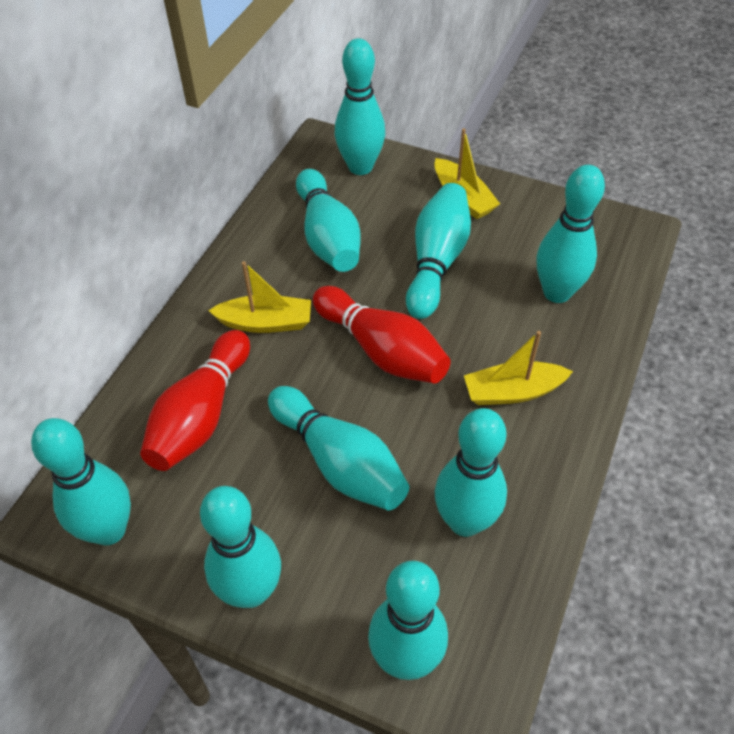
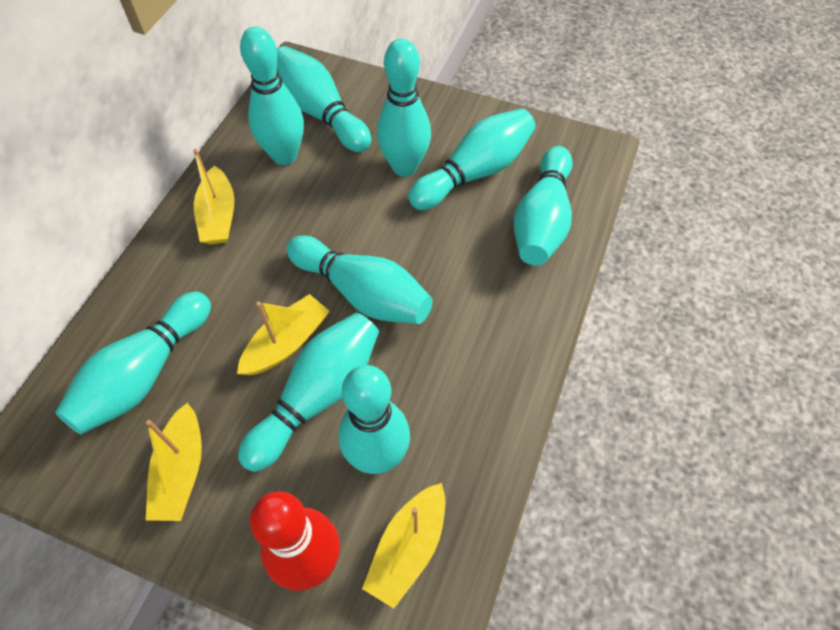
red bowling pin: [140,330,250,471] [313,286,451,384] = 2 -> [250,491,340,591] = 1
yellow boat: [208,261,311,333] [434,128,500,219] [464,331,573,405] = 3 -> [146,403,202,521] [193,149,235,244] [237,294,330,375] [362,483,445,608] = 4

